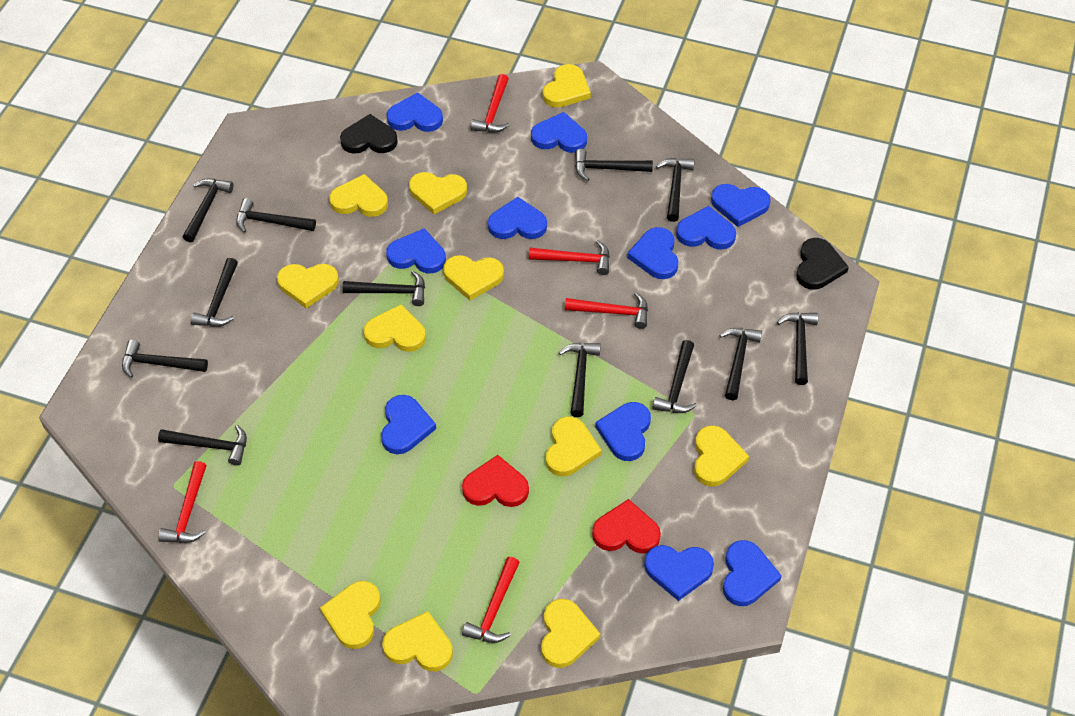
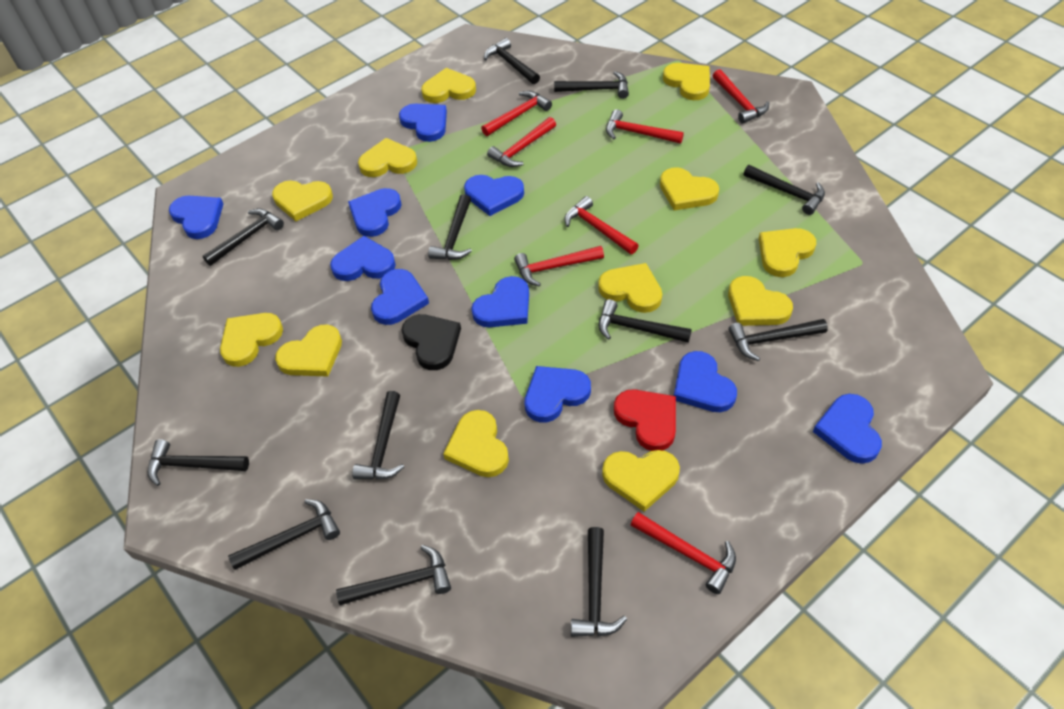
black heart: [340,114,398,154] [796,238,849,290] = 2 -> [402,314,461,370] = 1
blue heart: [381,395,436,454] [386,92,443,132] [386,229,446,273] [488,197,547,239] [531,112,587,153] [595,402,651,461] [627,227,679,279] [644,545,714,601] [676,206,736,250] [711,184,771,227] [723,540,782,606] = 11 -> [169,196,223,239] [330,236,396,281] [348,188,402,237] [371,269,429,325] [399,104,447,142] [464,175,524,216] [471,276,529,327] [525,366,591,422] [674,351,737,412] [813,394,882,464] = 10
red hammer: [158,461,207,543] [462,557,520,643] [471,74,509,133] [529,240,610,275] [565,292,648,329] = 5 -> [481,91,552,136] [487,117,556,167] [514,246,604,287] [564,196,639,254] [606,109,684,144] [631,512,736,594] [713,69,769,124] = 7
red heart: [462,455,529,507] [592,499,661,553] = 2 -> [614,389,676,451] = 1
yellow heart: [277,264,339,308] [320,581,381,649] [329,174,388,217] [364,304,426,352] [382,611,453,671] [409,172,467,214] [443,255,504,300] [541,599,600,668] [543,64,591,108] [546,417,602,476] [694,425,749,487] = 11 -> [220,313,283,367] [272,180,333,221] [275,325,342,377] [358,138,417,177] [421,68,476,103] [443,410,509,477] [598,263,662,313] [602,450,680,512] [660,167,719,210] [663,63,710,100] [728,276,793,326] [759,228,816,277] = 12

